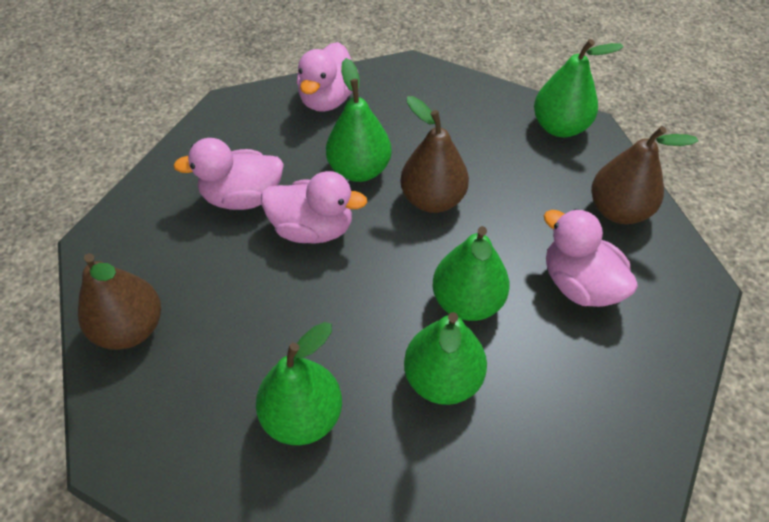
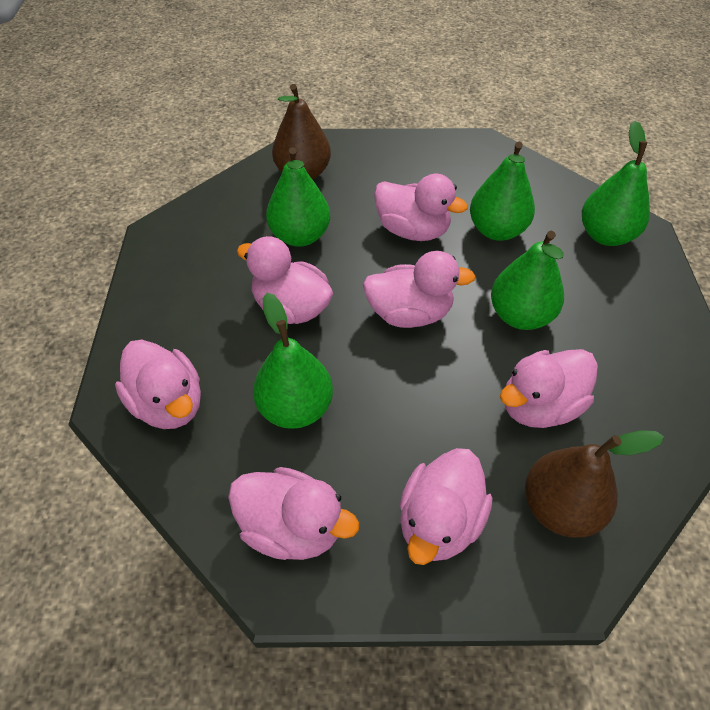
brown pear: [78,253,161,350] [400,96,469,213] [591,126,698,224] = 3 -> [272,84,331,180] [525,430,664,538] = 2
pink duck: [173,138,284,210] [261,171,367,244] [297,42,358,112] [544,209,638,307] = 4 -> [115,340,201,429] [228,467,359,560] [237,236,333,324] [363,251,476,328] [374,174,468,241] [400,448,493,565] [500,349,598,428] = 7

